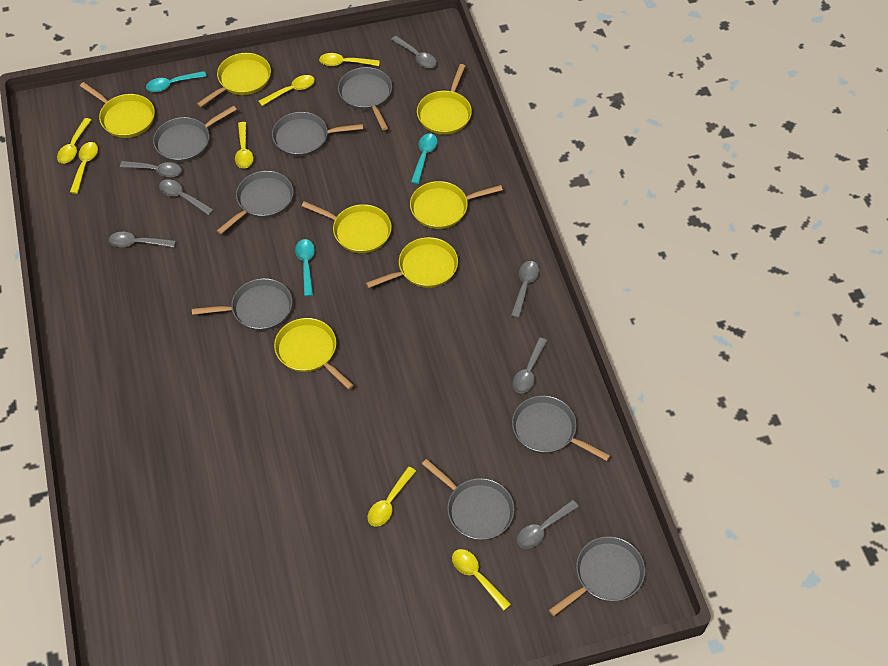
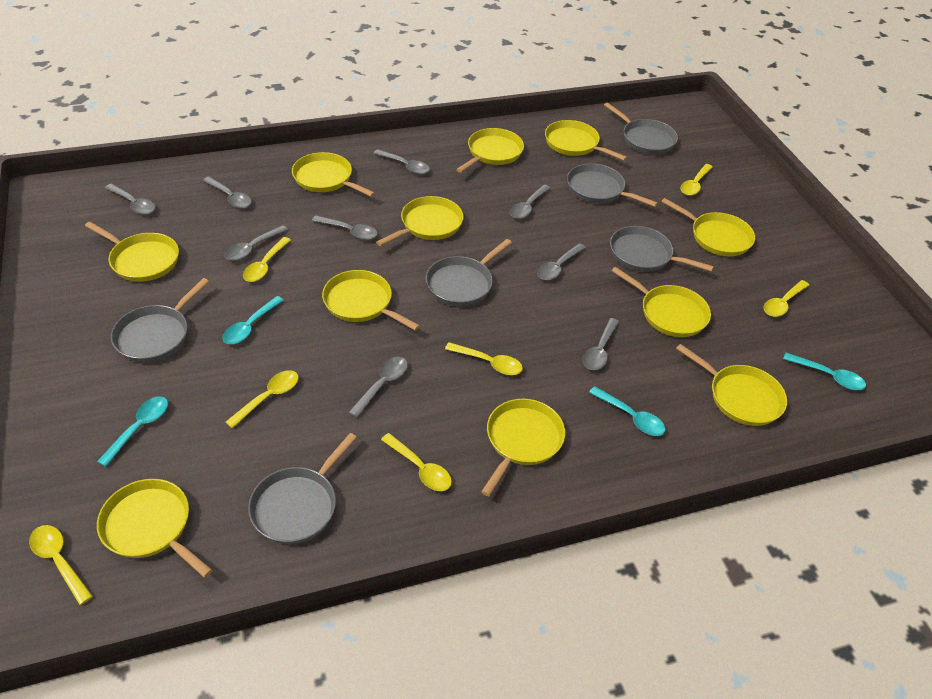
grey pan: [153,105,237,162] [192,278,292,331] [217,171,294,234] [272,112,363,157] [338,67,392,130] [422,459,515,540] [512,395,610,461] [549,536,645,616] = 8 -> [111,278,209,362] [248,433,357,544] [426,239,512,306] [567,163,658,207] [604,102,678,154] [610,226,714,272] = 6
grey spoon: [109,232,176,247] [120,161,182,177] [159,179,214,215] [391,36,437,68] [511,261,539,318] [513,337,547,393] [517,500,579,549] = 7 -> [105,184,155,215] [203,177,252,208] [224,225,288,261] [312,215,378,240] [348,357,408,418] [373,149,430,174] [510,185,550,219] [537,243,586,280] [583,318,619,370] = 9
turquoise spoon: [146,71,206,92] [295,239,315,296] [411,133,438,184] = 3 -> [97,396,168,467] [222,296,284,344] [589,386,666,436] [783,353,866,390] = 4
yellow pan: [80,82,155,138] [197,53,271,107] [274,318,353,389] [301,201,392,253] [366,237,458,288] [410,181,503,229] [417,64,472,135] = 7 -> [85,222,179,282] [97,479,212,578] [292,152,375,197] [322,270,420,331] [376,196,463,246] [456,128,524,173] [481,399,565,496] [545,120,627,161] [611,267,711,337] [662,198,755,257] [676,344,787,426] = 11

